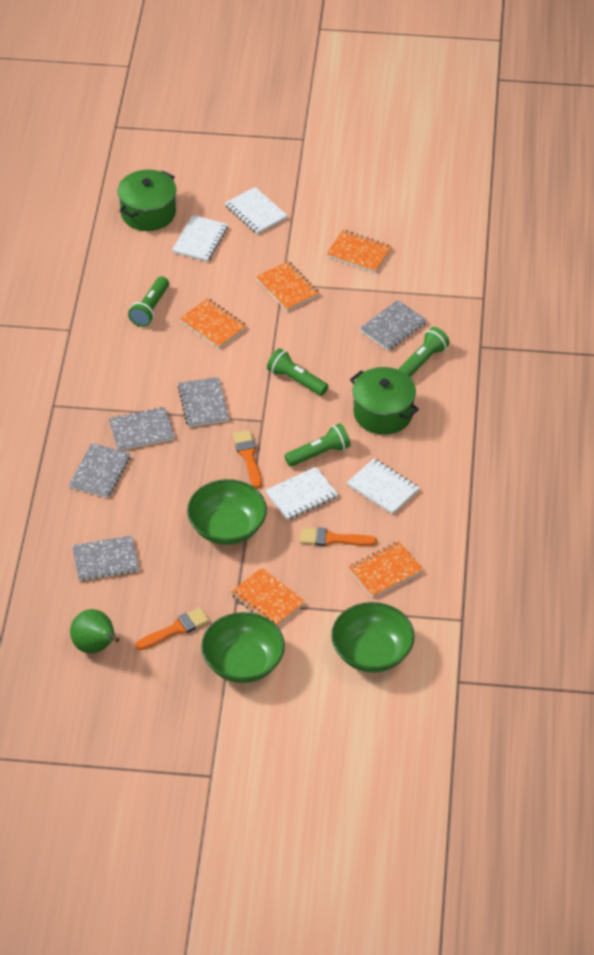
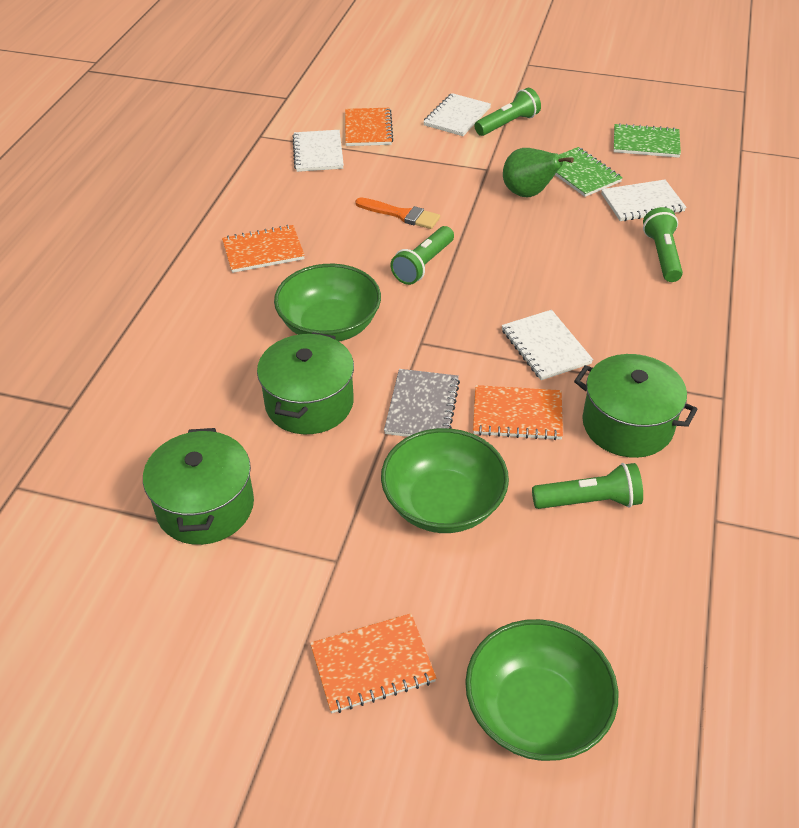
green notebook: none = 0 -> [555,147,623,197] [614,123,681,158] = 2
green pot: [118,170,176,231] [350,367,419,435] = 2 -> [143,428,254,545] [257,332,354,434] [574,354,698,458] = 3
grey notebook: [69,443,130,498] [72,535,139,581] [109,407,175,451] [178,377,229,427] [359,300,427,351] = 5 -> [384,369,460,437] = 1
orange brush: [135,607,209,650] [233,430,262,488] [300,528,377,546] = 3 -> [355,197,440,229] = 1
orange notebook: [179,298,247,349] [231,568,305,626] [256,261,319,311] [326,230,392,273] [348,541,424,598] = 5 -> [222,225,305,273] [310,613,436,713] [345,108,393,146] [473,385,563,440] = 4

